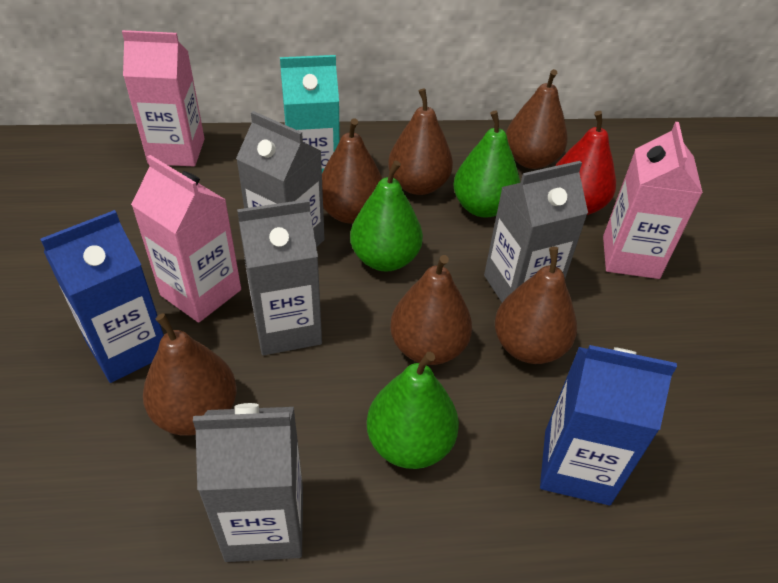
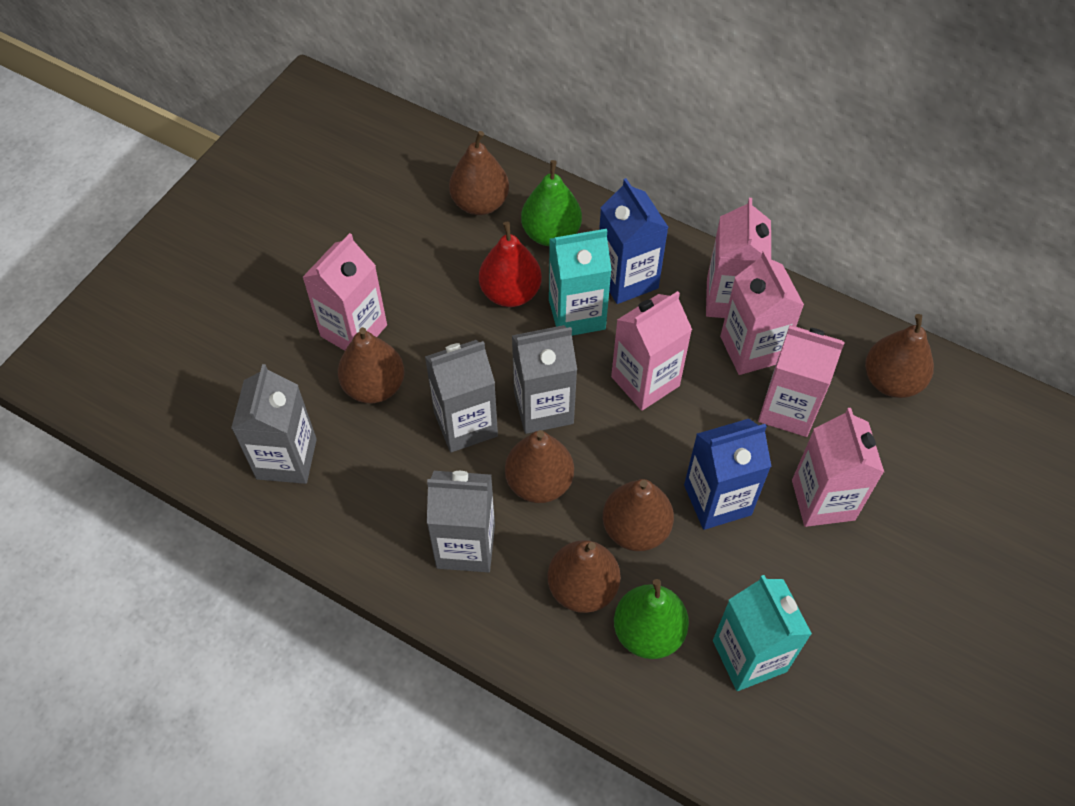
green pear: [350,160,423,272] [367,352,459,469] [453,110,520,218] = 3 -> [521,160,582,246] [614,579,689,659] = 2
pink carton: [122,30,205,166] [131,155,241,323] [603,122,703,279] = 3 -> [302,233,387,351] [611,291,692,411] [706,198,771,318] [720,250,804,375] [758,325,845,437] [792,408,884,527] = 6
turquoise carton: [280,55,340,173] = 1 -> [549,229,612,336] [713,575,812,691] = 2

